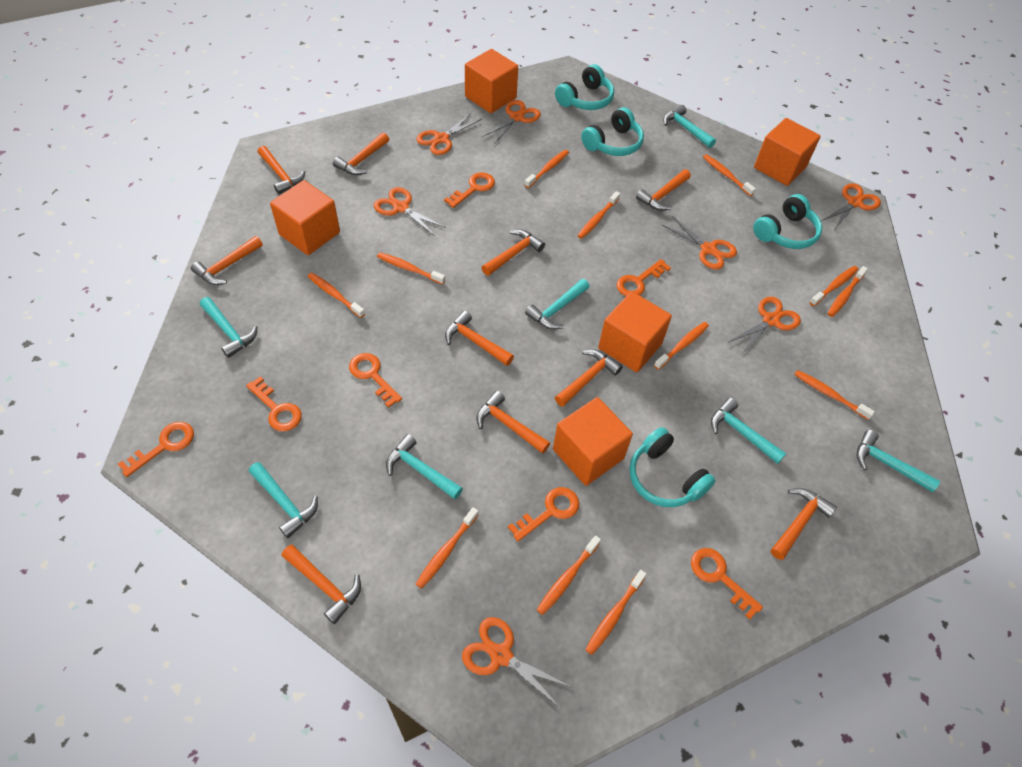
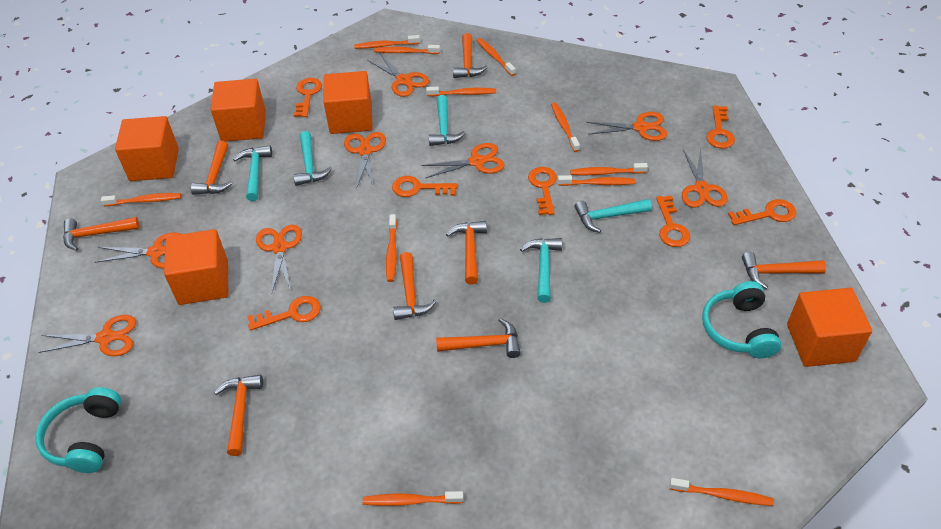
orange hammer: [191,236,263,285] [258,146,305,195] [282,544,361,624] [333,132,389,175] [445,311,514,366] [476,391,550,454] [482,229,545,276] [555,349,623,407] [636,169,691,211] [771,488,837,560] = 10 -> [63,217,139,251] [191,141,232,195] [214,374,263,456] [393,252,437,320] [436,318,521,358] [446,221,487,284] [453,33,488,78] [742,252,826,289] = 8
orange scissors: [374,187,446,236] [416,113,482,155] [462,617,571,709] [482,100,541,144] [662,216,737,270] [728,297,801,354] [821,183,881,230] = 7 -> [38,315,136,356] [95,232,180,269] [256,225,302,292] [344,132,386,189] [367,53,429,97] [421,143,505,178] [586,112,667,141] [682,148,728,208] = 8
orange toothbrush: [308,273,365,318] [377,252,445,285] [416,507,479,589] [525,150,569,188] [537,535,601,615] [577,191,620,239] [585,570,646,655] [654,322,709,370] [703,154,756,196] [794,370,875,420] [809,266,858,306] [827,266,868,317] = 12 -> [101,193,181,206] [354,35,420,49] [363,491,463,506] [374,45,440,54] [386,214,397,282] [426,87,496,96] [476,38,516,76] [551,103,580,152] [558,175,636,186] [570,163,648,175] [670,478,774,506] = 11
turquoise hammer: [200,297,258,358] [249,462,318,538] [386,434,463,499] [525,279,589,330] [663,105,716,148] [711,398,786,464] [857,430,940,492] = 7 -> [233,145,272,201] [293,131,332,186] [429,95,466,146] [520,238,562,303] [575,199,652,233] = 5
turquoise headphones: [555,64,614,110] [581,107,644,156] [629,427,716,507] [753,194,822,249] = 4 -> [35,387,121,473] [702,281,781,358] = 2

